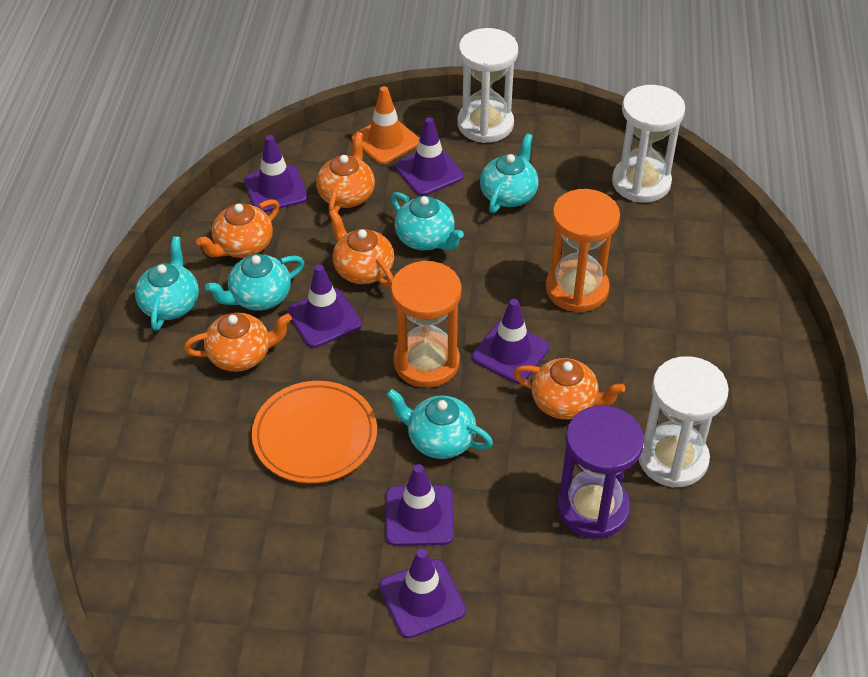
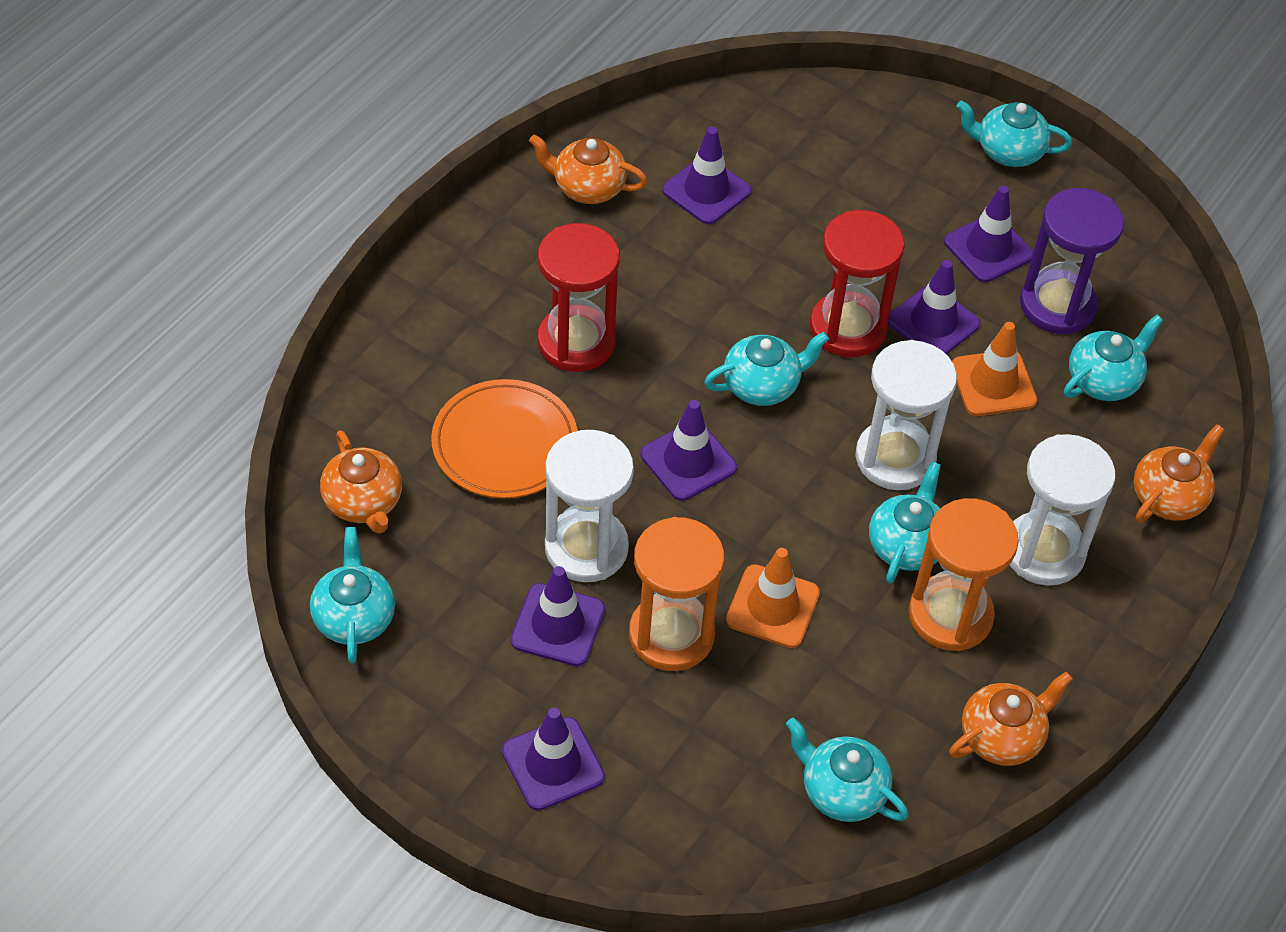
orange teapot: [184,313,292,372] [196,199,279,258] [316,132,375,213] [329,209,394,287] [513,358,625,419] = 5 -> [320,430,402,534] [529,134,647,204] [949,671,1073,766] [1134,424,1225,522] = 4
orange traffic cone: [352,86,419,164] = 1 -> [726,548,820,648] [952,322,1037,416] = 2
red hourglass: none = 0 -> [537,223,620,372] [810,210,905,357] = 2
turquoise teapot: [135,236,199,331] [205,254,304,311] [386,389,493,459] [391,192,464,250] [480,133,539,213] = 5 -> [310,527,395,663] [704,332,829,406] [786,718,908,822] [869,462,941,583] [956,100,1072,167] [1064,315,1163,401] = 6

